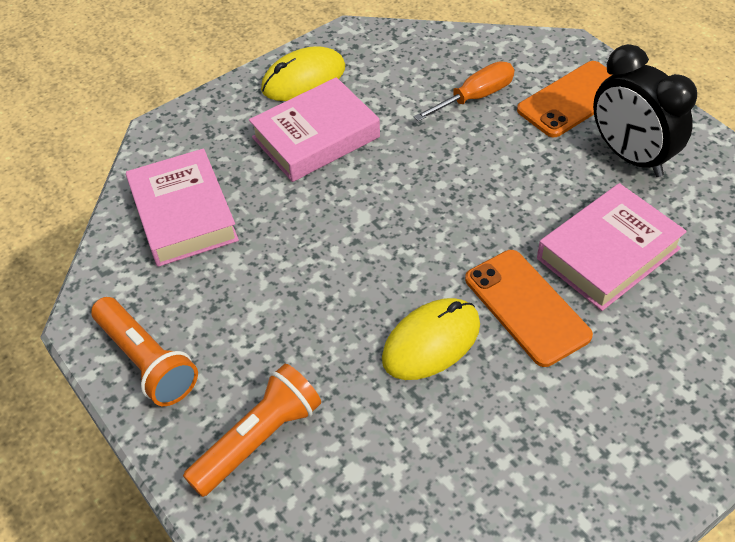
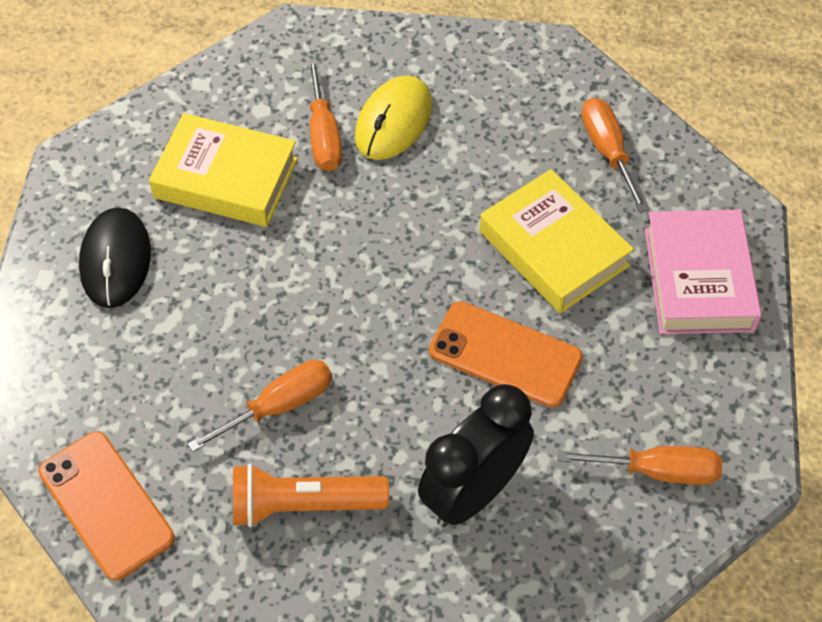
black mouse: none = 0 -> [79,208,151,308] = 1
orange flashlight: [91,297,198,406] [183,364,321,497] = 2 -> [233,463,389,527] = 1
orange screwdriver: [413,61,514,122] = 1 -> [188,360,332,452] [308,59,342,171] [557,446,723,485] [581,98,648,212] = 4
pink book: [126,148,239,267] [249,77,380,182] [537,183,687,311] = 3 -> [645,210,762,334] = 1
yellow book: none = 0 -> [149,113,298,227] [480,169,634,313] = 2
yellow mouse: [261,46,345,101] [382,298,480,380] = 2 -> [355,76,432,160] = 1

